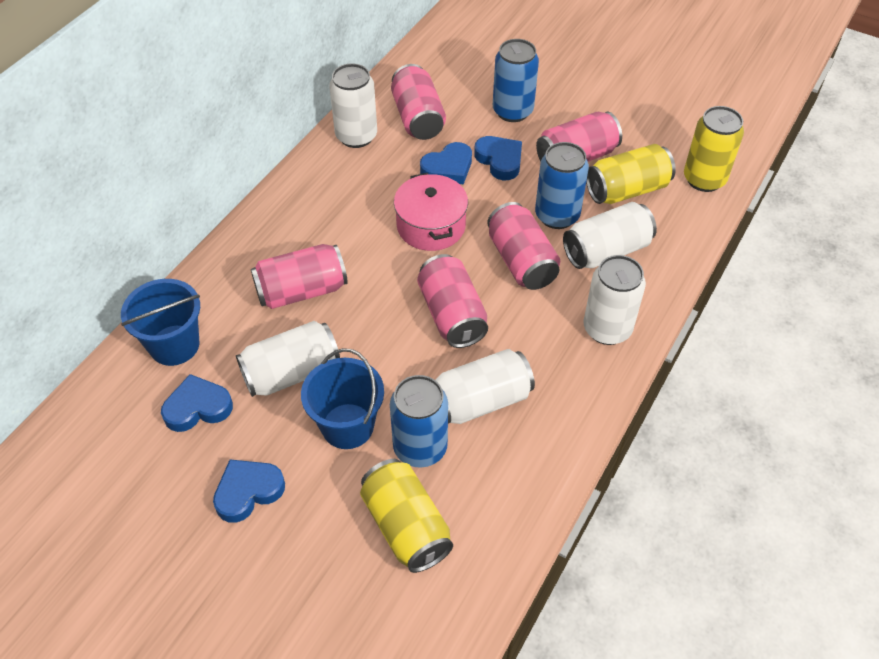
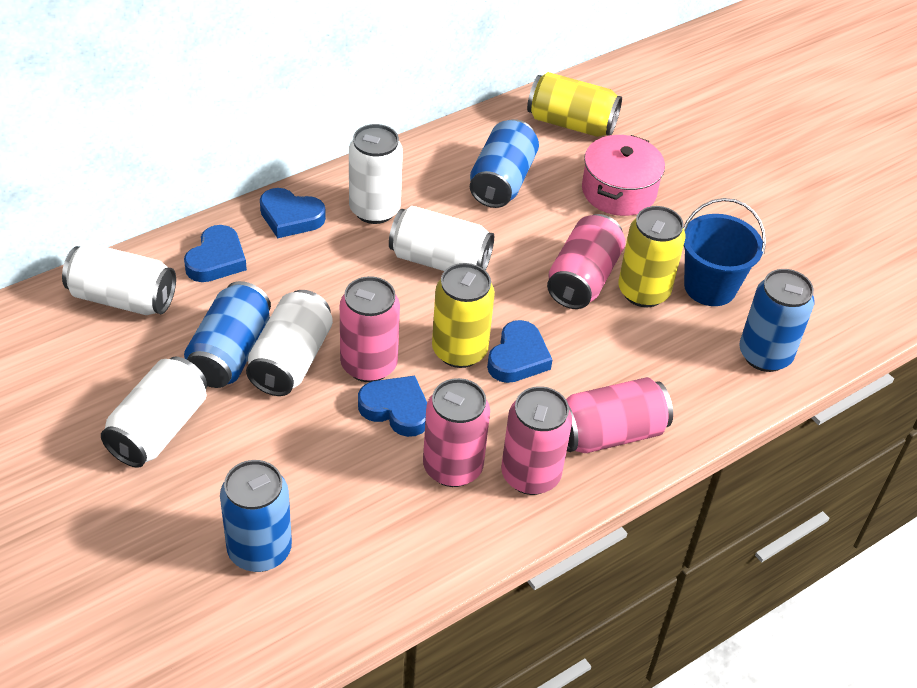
blue bucket: [121,279,200,366] [301,348,384,449] = 2 -> [683,198,766,306] = 1
blue can: [390,375,448,468] [493,39,539,122] [535,142,589,229] = 3 -> [184,281,271,388] [220,460,292,572] [470,119,539,208] [739,269,815,372] = 4

